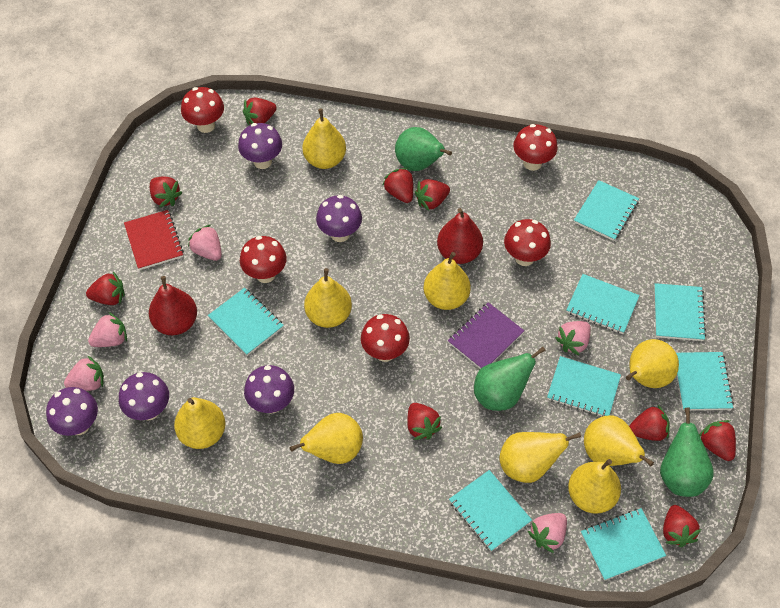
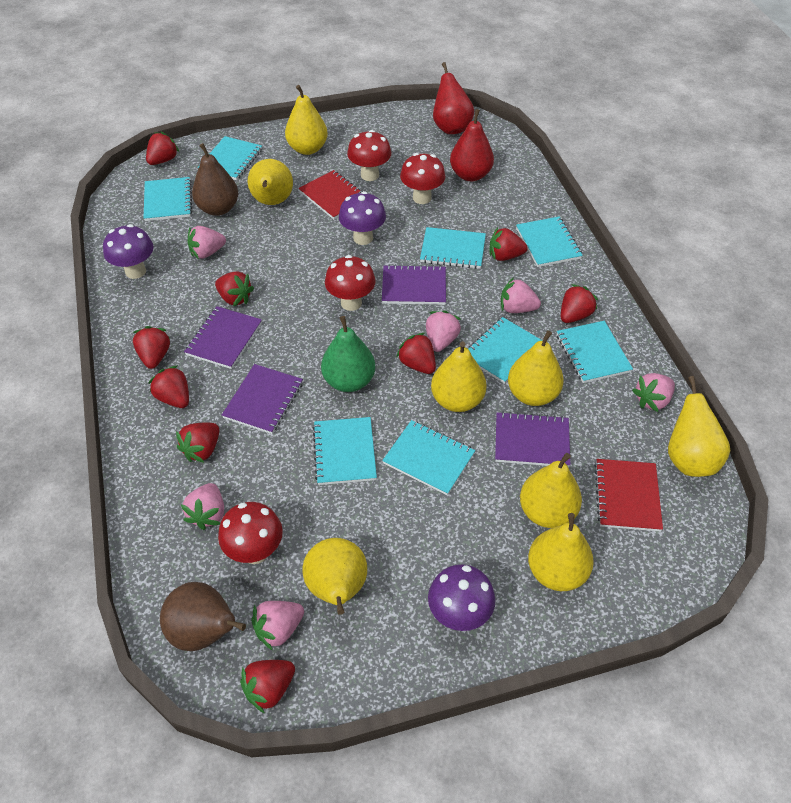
brown pear: none = 0 -> [160,582,246,651] [192,143,238,216] = 2
green pear: [395,127,452,171] [474,347,546,411] [660,408,714,497] = 3 -> [321,316,375,392] = 1
pink strawberry: [64,355,104,391] [88,312,127,347] [188,225,222,261] [528,513,567,553] [555,321,591,355] = 5 -> [181,483,224,530] [187,226,226,259] [251,601,304,651] [426,310,461,352] [501,277,541,313] [632,373,675,412] = 6
purple mushroom: [46,387,98,436] [119,372,169,420] [238,123,282,169] [244,365,294,414] [316,195,362,242] = 5 -> [103,224,153,279] [339,191,386,245] [428,564,495,631] = 3
purple notebook: [448,302,524,369] = 1 -> [184,306,262,369] [222,364,303,434] [382,265,446,305] [495,412,570,467] = 4
red mushroom: [181,87,224,133] [240,236,287,283] [361,314,410,362] [504,219,551,266] [513,124,558,171] = 5 -> [218,502,283,564] [325,255,376,311] [347,130,391,181] [400,153,446,204] = 4
red notebook: [124,210,184,270] = 1 -> [298,170,363,220] [594,459,663,531] = 2
yellow pear: [174,397,226,449] [290,413,363,464] [302,109,346,169] [304,268,352,328] [423,252,471,310] [499,432,581,483] [568,459,621,514] [584,416,654,466] [626,339,679,388] = 9 -> [248,159,293,205] [285,85,328,155] [303,538,367,615] [431,341,487,412] [508,330,564,406] [520,453,582,528] [528,513,594,591] [668,376,730,477] = 8

